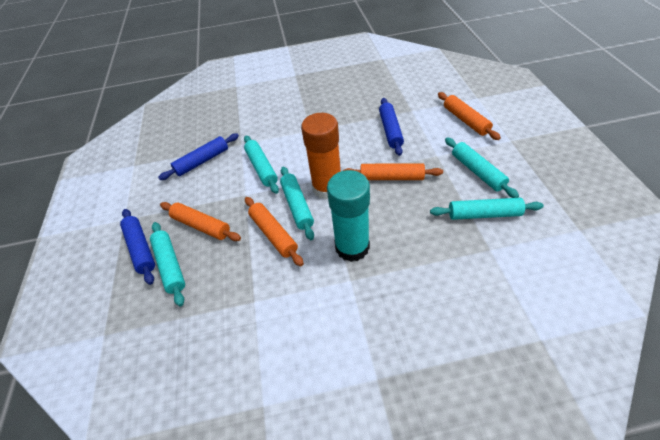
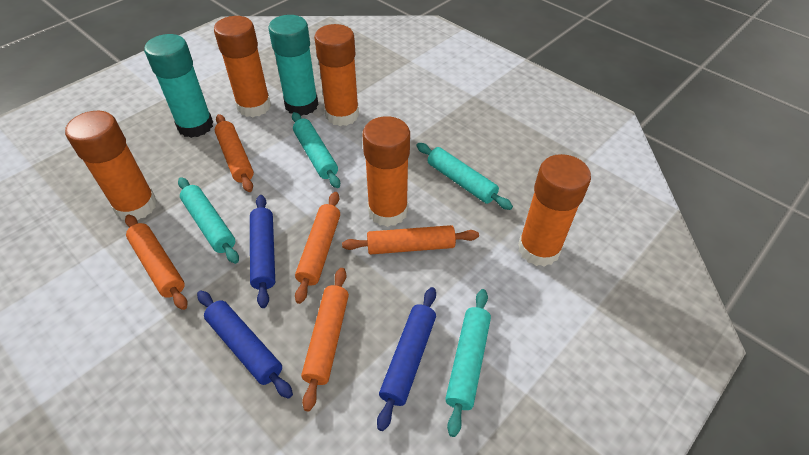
orange glue stick: [301,113,341,200] = 1 -> [65,111,157,220] [214,16,271,117] [314,24,359,126] [363,116,410,227] [518,154,591,267] = 5
orange rolling pin: [160,202,241,241] [245,197,304,266] [343,163,443,180] [438,92,501,140] = 4 -> [125,215,188,310] [215,114,254,192] [295,192,340,304] [301,268,349,411] [342,225,479,255] = 5
turquoise glue stick: [327,170,370,262] = 1 -> [144,34,213,138] [269,15,319,116] = 2
turquoise rolling pin: [150,222,185,306] [244,135,279,194] [280,166,314,240] [430,198,544,220] [445,137,519,198] = 5 -> [178,177,239,264] [292,112,340,188] [417,143,513,210] [445,289,491,437] = 4

